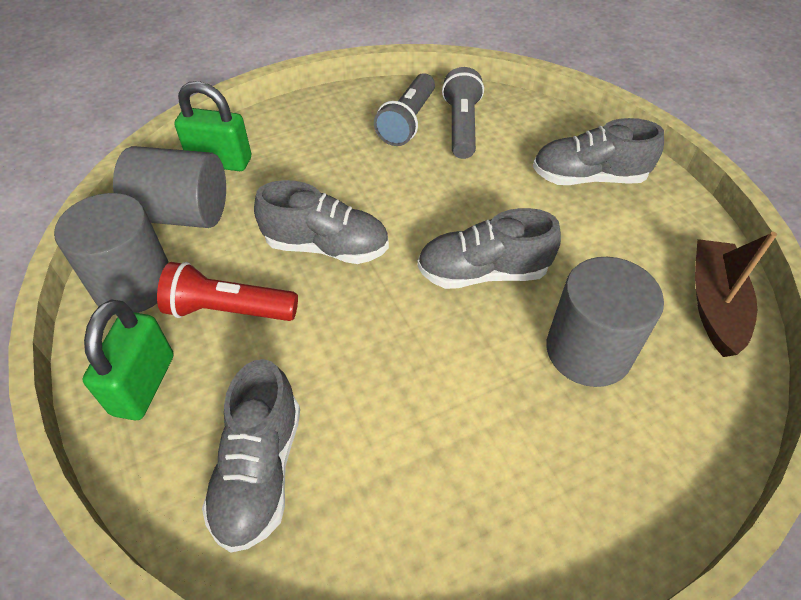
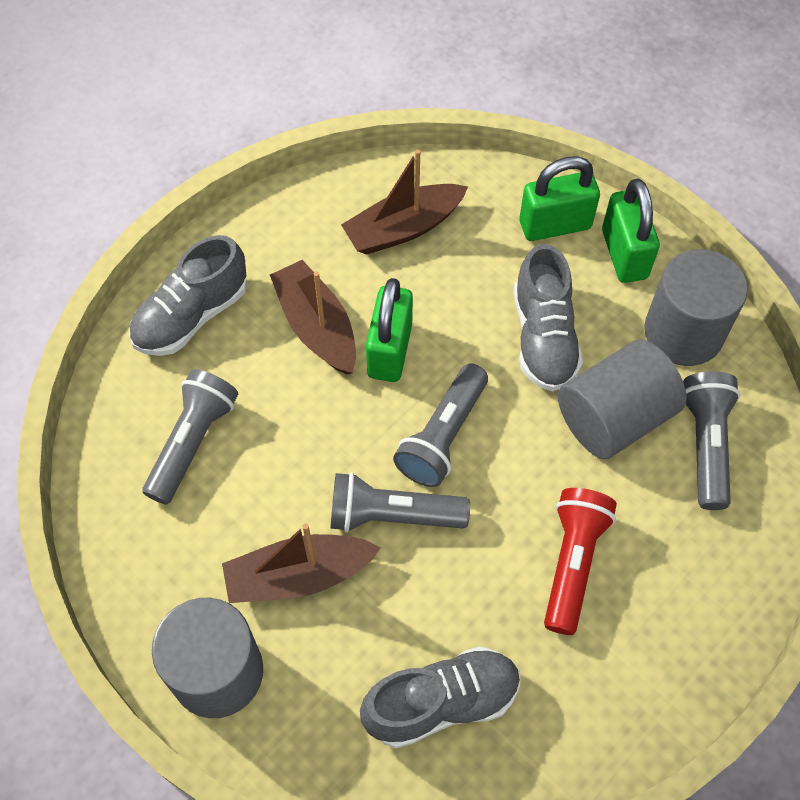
brown boat: [695,232,777,357] = 1 -> [222,523,381,603] [270,260,356,375] [341,149,468,255] = 3
green padlock: [82,299,174,420] [174,81,251,171] = 2 -> [366,278,413,382] [519,156,600,241] [602,179,660,283] = 3
grey flashlight: [374,73,435,146] [442,67,484,159] = 2 -> [142,369,238,505] [330,472,470,532] [393,363,488,487] [683,371,740,510] = 4
grey shoe: [202,359,300,552] [254,180,389,264] [417,208,561,289] [533,118,664,185] = 4 -> [129,235,247,356] [360,646,520,748] [514,244,583,391] = 3

